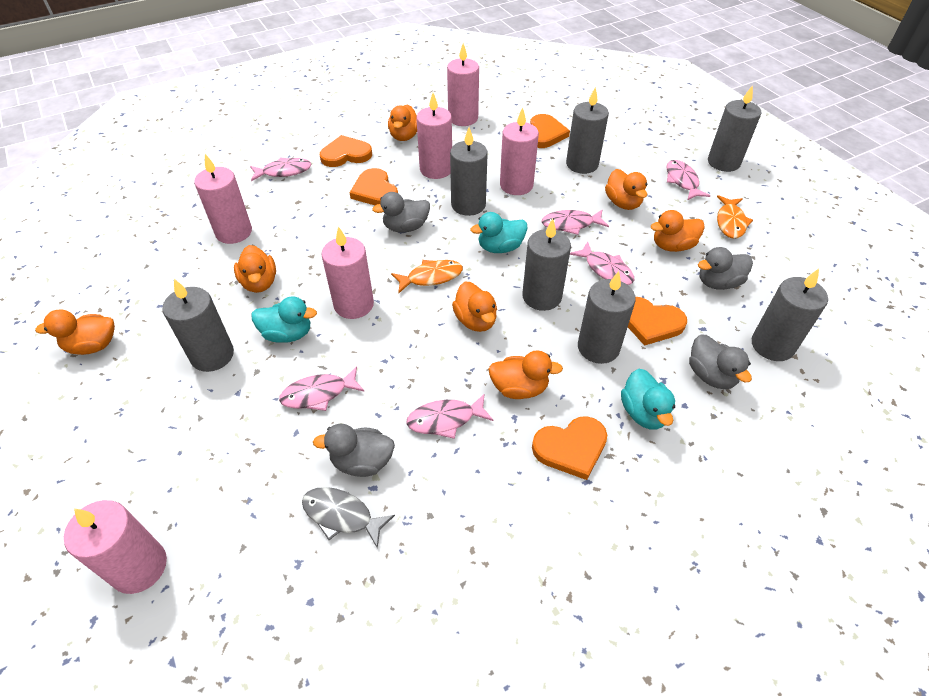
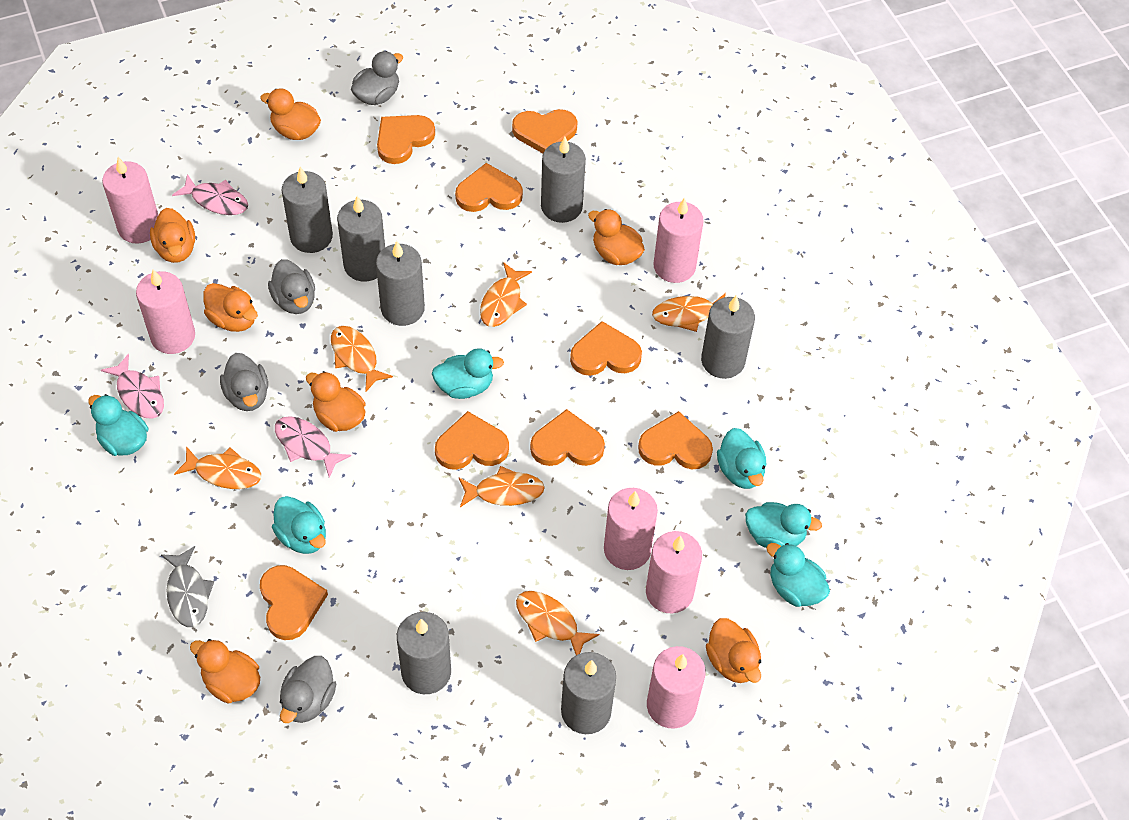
orange fish: [391,260,463,293] [717,195,753,239] = 2 -> [174,446,261,489] [331,326,393,392] [458,466,545,507] [480,262,532,327] [516,591,599,655] [652,293,726,332] = 6
orange heart: [320,135,372,167] [350,168,398,205] [530,114,570,148] [532,416,607,480] [628,297,687,346] = 5 -> [260,565,328,640] [377,115,435,164] [435,411,509,470] [455,163,523,212] [512,109,578,153] [530,409,605,466] [570,321,642,376] [638,411,713,469] = 8
pink fish: [250,157,311,181] [279,366,365,411] [406,393,493,439] [542,210,609,235] [570,242,634,285] [666,160,710,200] = 6 -> [101,354,164,419] [172,174,248,215] [275,416,351,478] = 3
turquoise duck: [252,296,317,342] [470,212,528,253] [621,369,675,430] = 3 -> [88,394,148,456] [272,496,326,554] [432,348,504,399] [717,428,766,489] [745,502,822,548] [766,543,830,607] = 6

